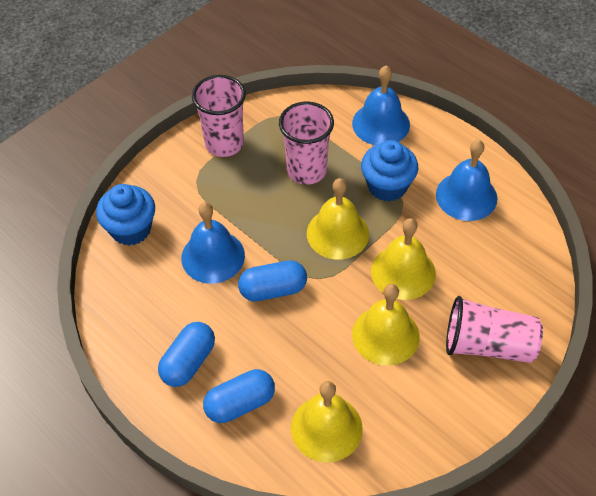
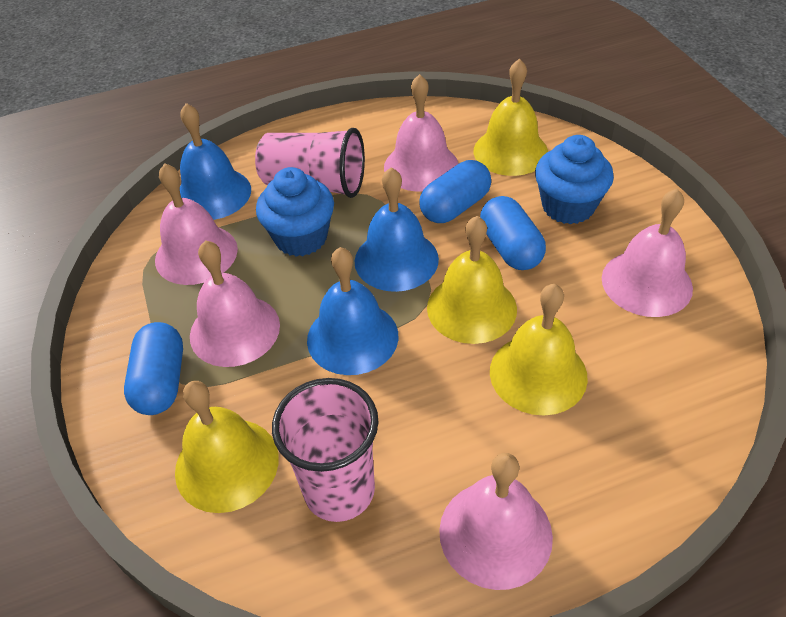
pink bell: none = 0 -> [155,163,238,285] [190,240,280,367] [384,74,459,192] [439,453,553,590] [602,189,693,317] = 5
pink cup: [192,75,246,157] [279,102,334,185] [446,296,543,363] = 3 -> [255,128,365,198] [272,378,379,522] = 2

